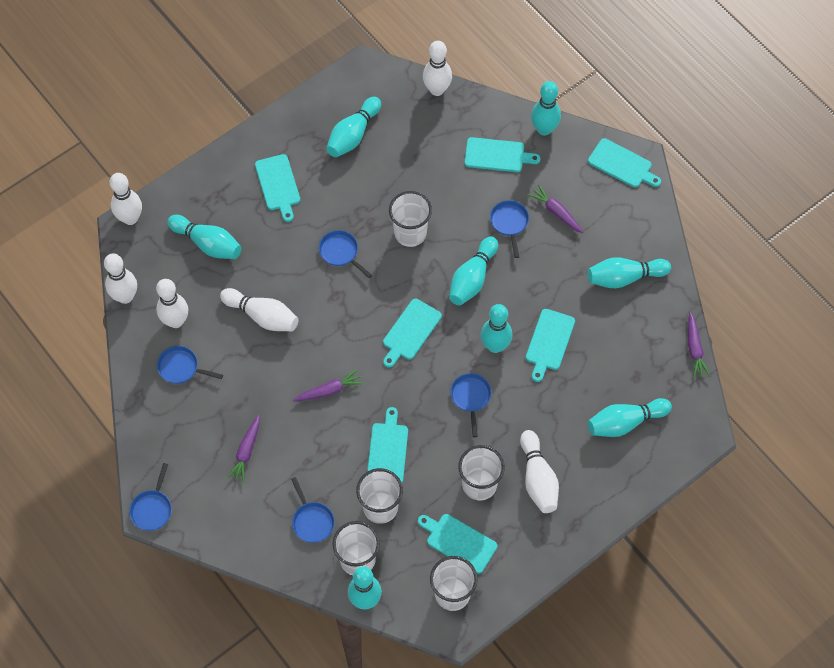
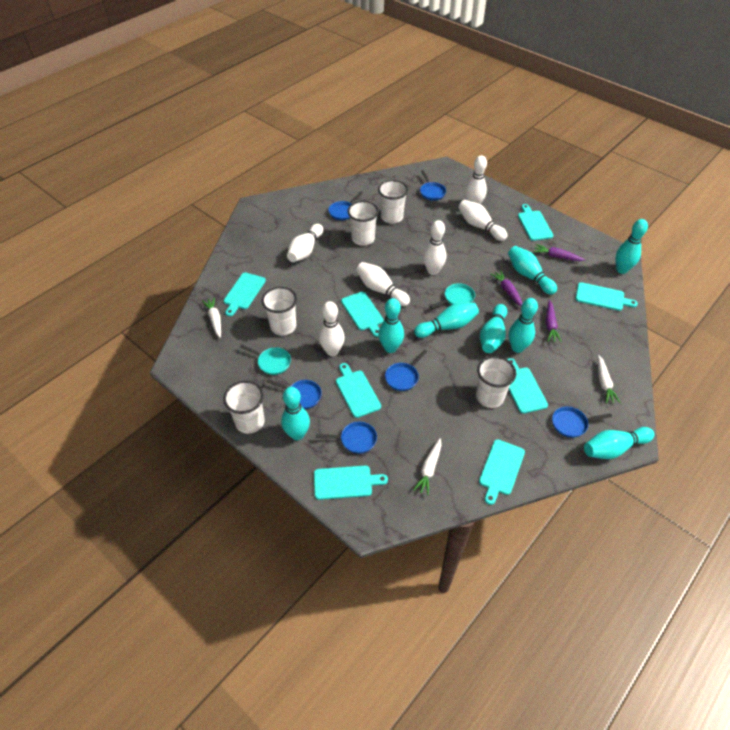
purple carrot: [227,414,260,483] [293,369,364,402] [528,185,584,233] [688,312,711,378] = 4 -> [490,270,522,306] [533,244,585,261] [546,300,561,342] = 3
turquoise cutting board: [255,154,300,222] [367,407,408,483] [383,299,442,368] [418,514,497,574] [465,137,540,172] [526,309,575,382] [588,138,661,188] = 7 -> [224,273,266,316] [314,466,388,500] [336,363,381,418] [341,292,384,337] [479,439,525,505] [507,358,548,414] [518,204,553,241] [576,282,638,311] = 8
turquoise pan: none = 0 -> [240,344,291,375] [430,283,475,309] = 2
white carrot: none = 0 -> [202,297,221,338] [413,438,441,496] [598,355,621,404] = 3

